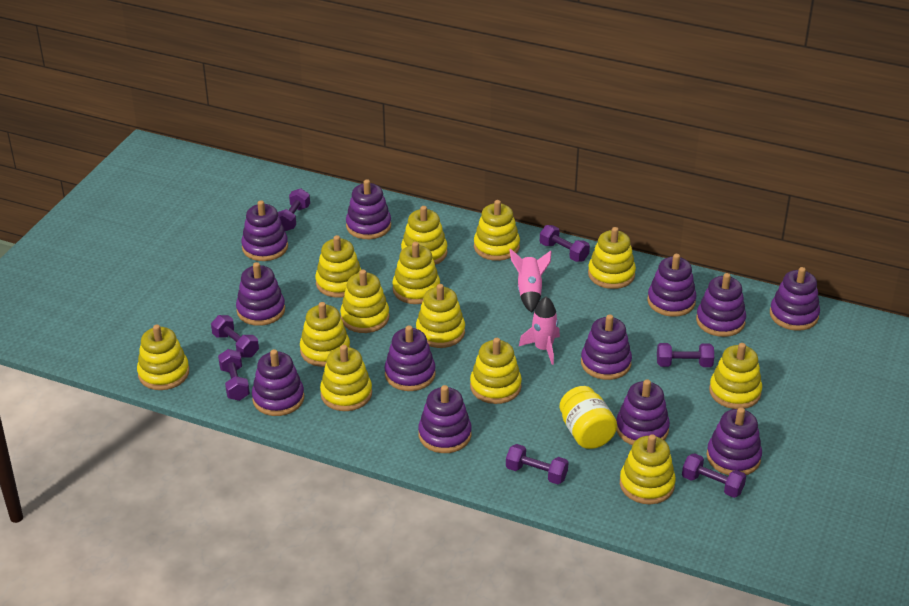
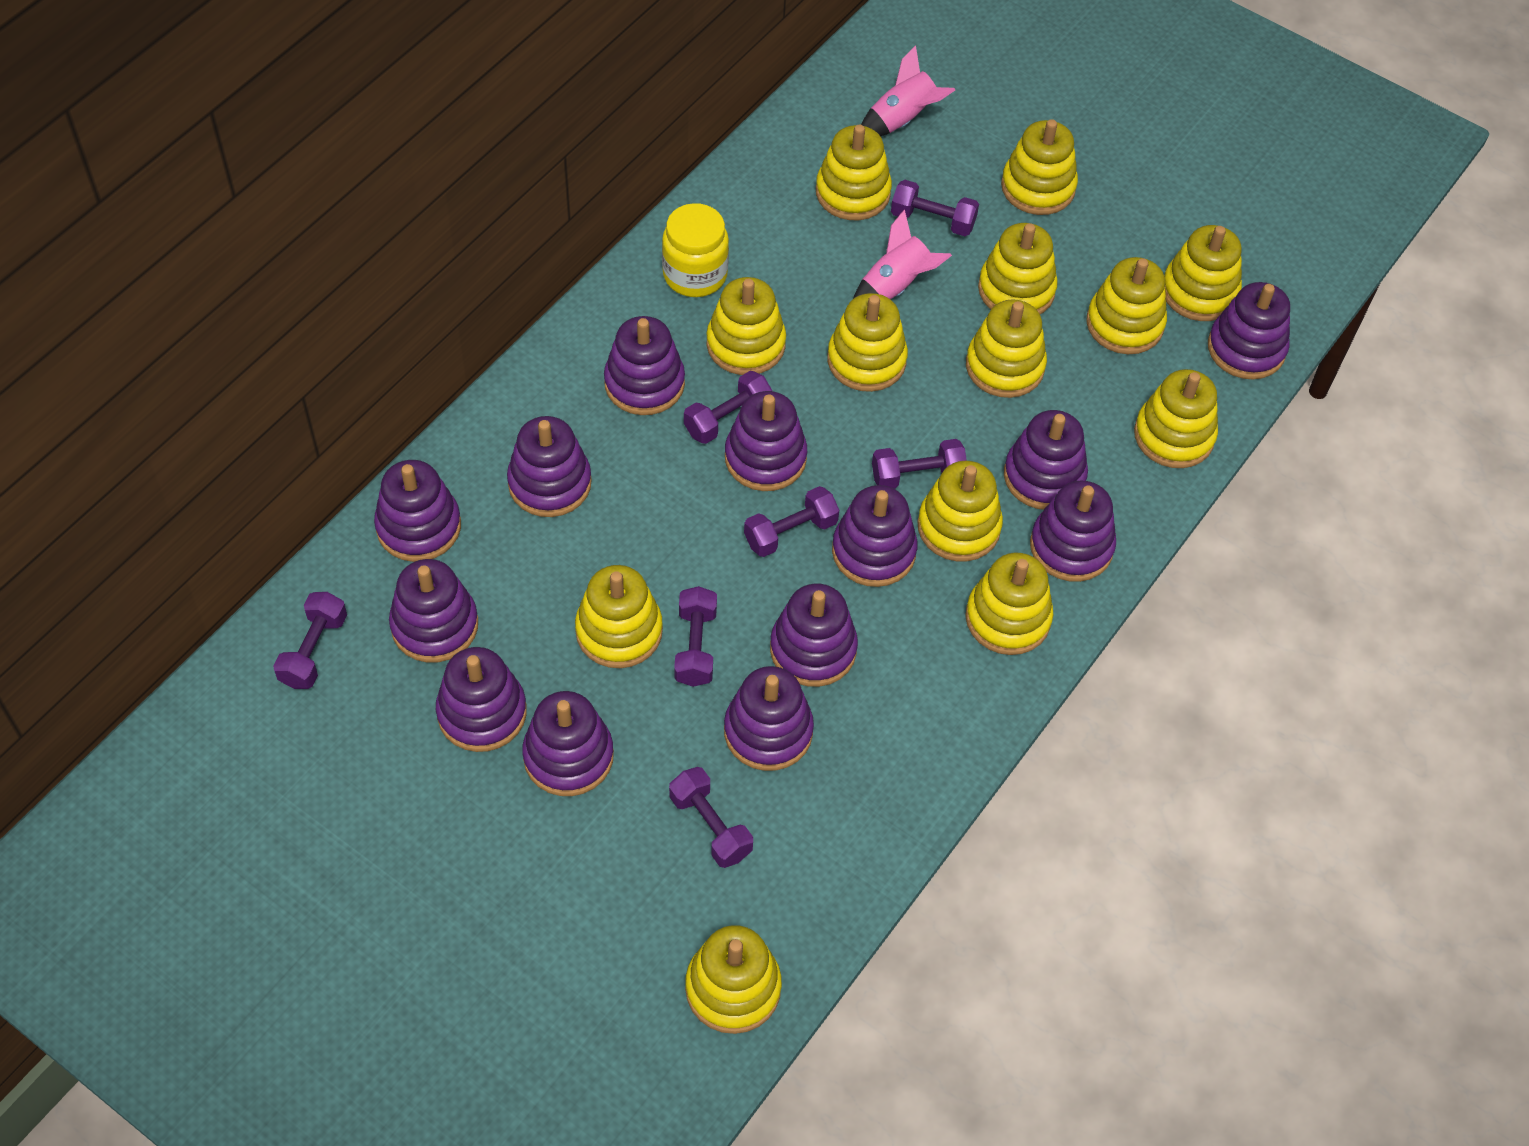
purple stacking toy: [236,262,285,326] [241,200,288,261] [252,349,304,416] [346,179,391,239] [384,325,436,391] [418,385,472,453] [581,314,632,380] [616,379,670,445] [647,254,697,317] [696,273,746,337] [707,407,762,475] [770,267,820,331] = 12 -> [374,460,461,562] [389,559,478,663] [436,647,527,752] [507,416,592,517] [522,691,614,796] [604,316,685,415] [724,666,814,771] [725,391,807,491] [770,584,858,687] [832,485,918,587] [1004,410,1088,510] [1030,480,1116,582] [1208,282,1290,380] = 13

